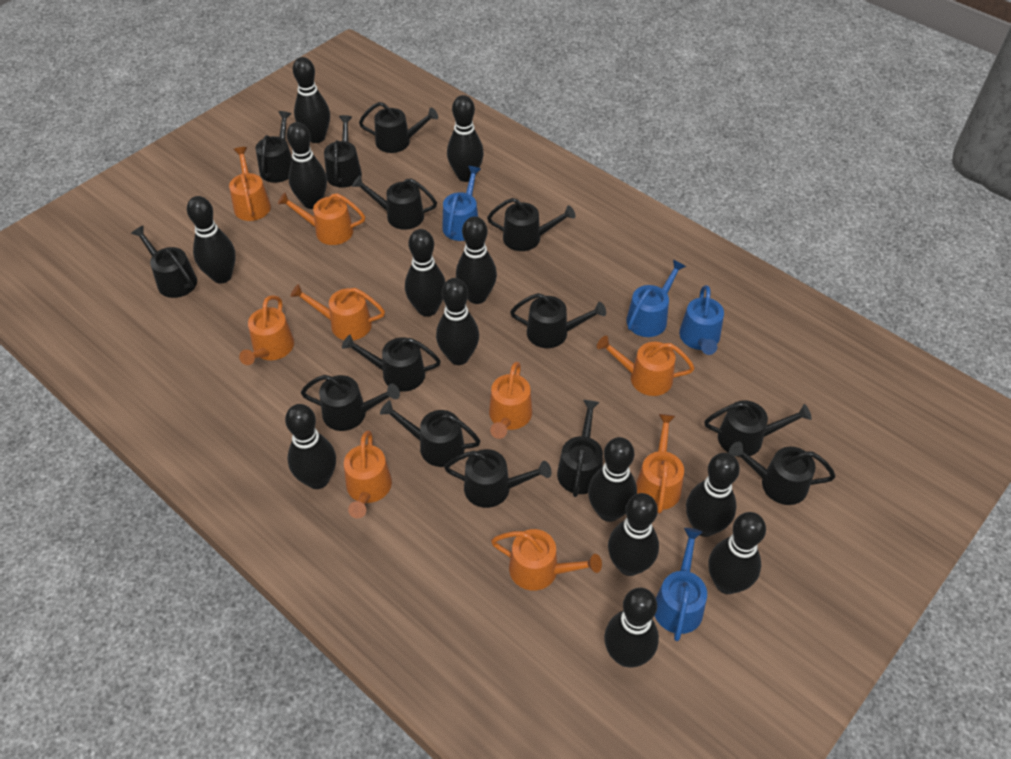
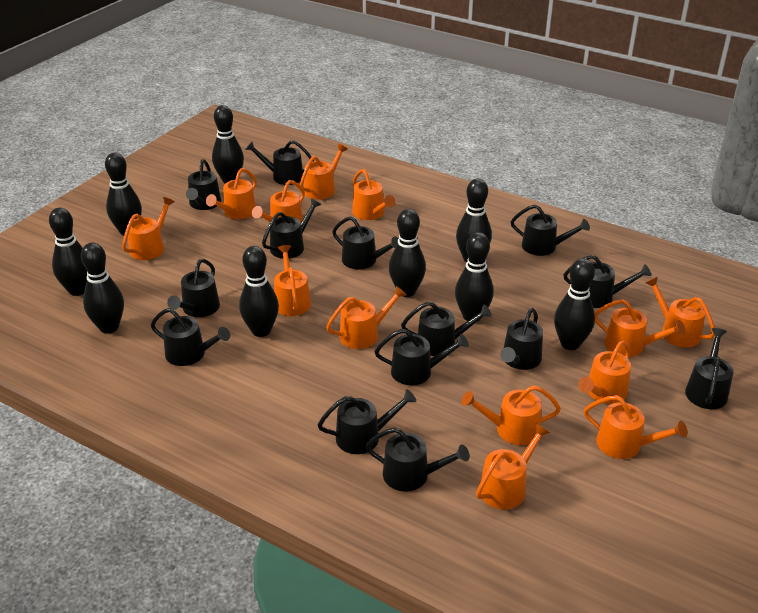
black bowling pin: [187,196,236,284] [285,404,336,489] [287,122,327,209] [293,57,330,143] [405,229,446,317] [436,278,479,365] [447,95,484,182] [456,216,497,304] [588,437,637,522] [604,588,659,667] [608,493,659,576] [686,453,740,537] [708,512,766,594] = 13 -> [49,208,88,296] [81,243,124,334] [105,153,142,236] [212,105,244,184] [239,246,279,337] [389,209,426,297] [455,232,494,322] [456,178,492,263] [554,258,595,350] = 9
blue watering can: [442,166,481,241] [626,260,686,337] [654,528,707,641] [679,285,724,355] = 4 -> none = 0
orange watering can: [229,147,271,221] [239,295,294,365] [278,193,365,245] [290,284,385,340] [344,430,392,518] [489,362,532,439] [491,529,602,591] [597,336,695,396] [636,414,684,513] = 9 -> [122,197,174,260] [206,168,257,219] [252,180,305,223] [274,245,311,316] [300,144,348,200] [326,286,406,349] [352,169,395,220] [462,385,561,445] [476,424,550,509] [578,341,631,404] [584,395,687,459] [595,299,685,357] [645,276,715,348] = 13

